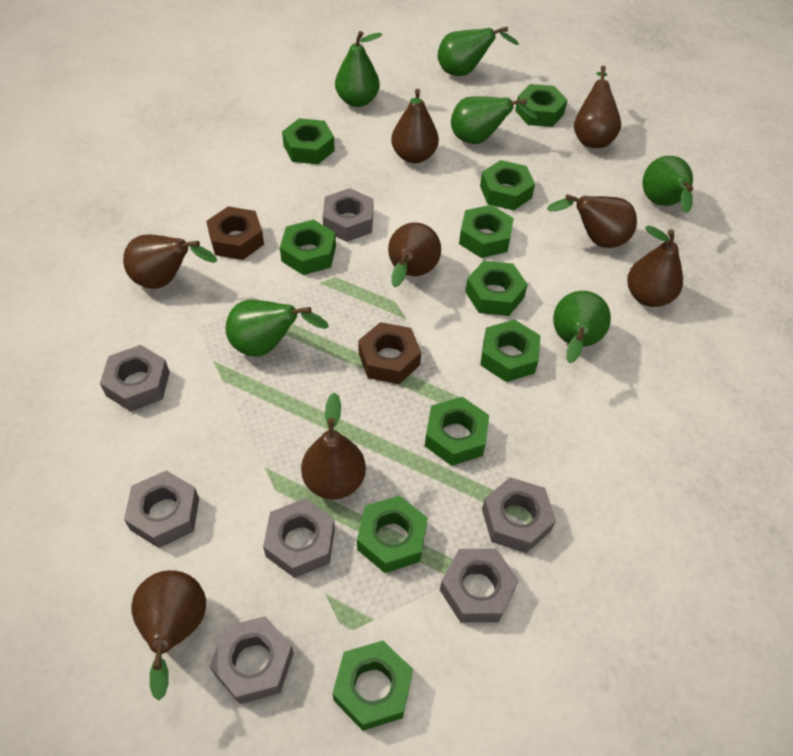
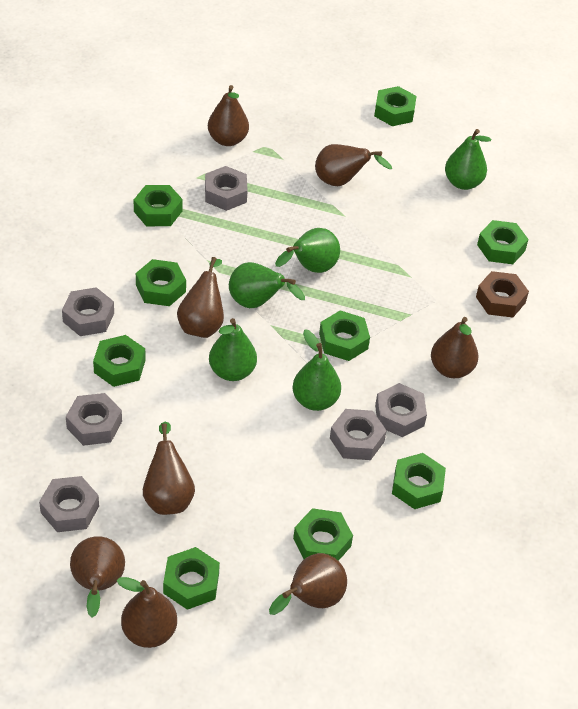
brown nut: [206,206,264,260] [358,322,421,384] = 2 -> [476,271,529,317] = 1
green nut: [280,219,336,275] [282,118,335,164] [333,641,413,731] [357,495,428,573] [425,397,489,466] [459,205,514,258] [465,261,528,316] [480,160,535,210] [480,319,541,382] [515,84,567,127] = 10 -> [93,335,146,387] [134,185,183,226] [136,259,186,306] [163,547,220,610] [293,508,353,561] [319,310,370,361] [374,86,416,126] [392,453,446,509] [477,220,529,264] = 9
green pear: [226,300,329,357] [335,31,382,107] [437,27,519,76] [451,96,538,144] [553,291,611,363] [643,156,693,213] = 6 -> [209,318,257,381] [229,262,305,308] [275,228,340,273] [292,330,341,411] [445,129,491,190] = 5
grey nut: [100,345,170,412] [124,470,199,548] [210,616,294,704] [263,499,335,578] [323,188,373,242] [440,549,519,622] [482,477,556,553] = 7 -> [39,476,99,532] [62,287,114,336] [66,393,122,446] [205,166,248,211] [330,409,387,460] [375,383,427,437] = 6

